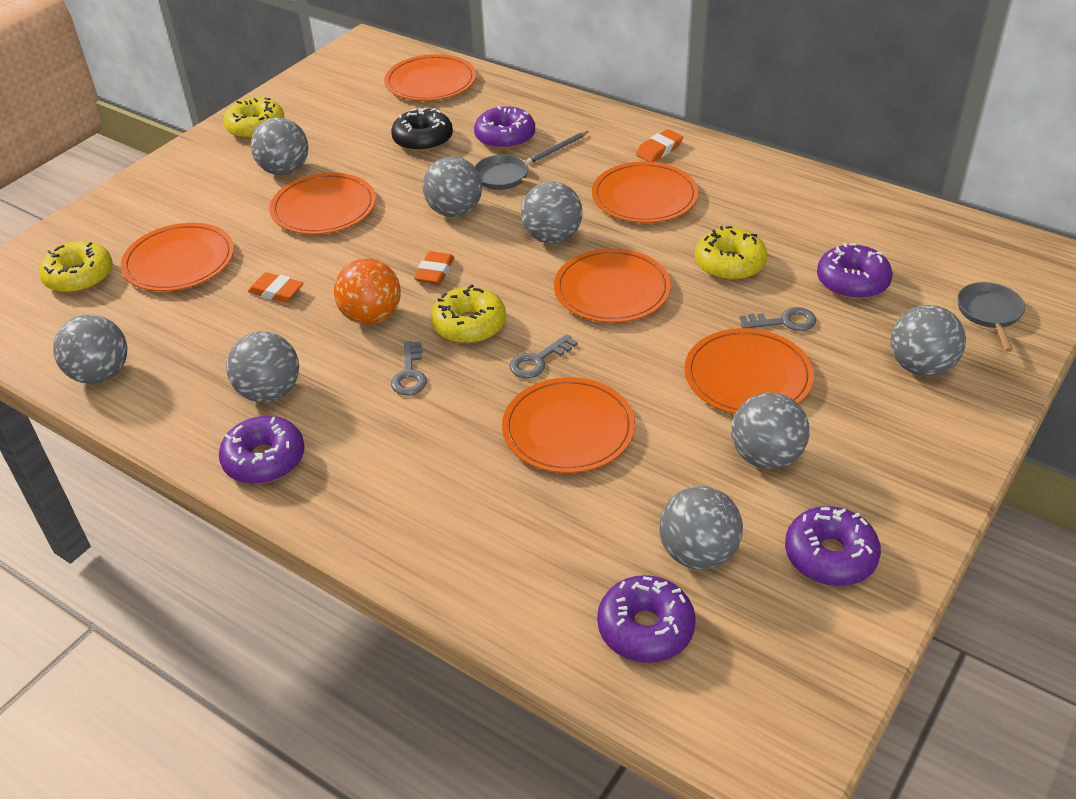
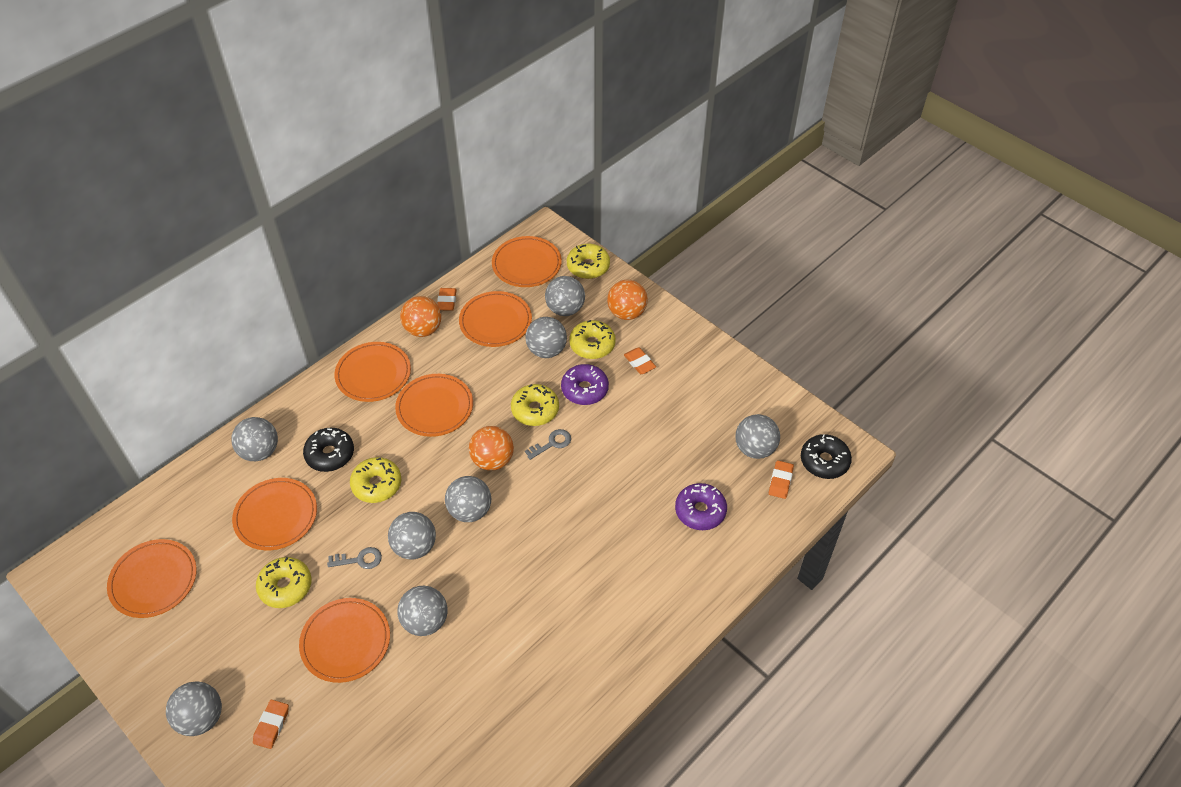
black donut: [391,108,453,152] = 1 -> [303,428,354,472] [801,434,852,479] = 2
grey key: [391,341,427,395] [509,334,578,378] [740,307,816,331] = 3 -> [327,547,382,569] [525,429,571,460] = 2
grey pan: [475,155,543,190] [957,282,1025,352] = 2 -> none = 0
grey pencil: [526,131,589,164] = 1 -> none = 0
orange ball: [334,258,401,325] = 1 -> [400,296,442,337] [469,426,514,471] [607,280,648,320] = 3
orange eraser: [248,272,303,302] [414,251,454,285] [636,129,683,162] = 3 -> [253,700,289,749] [437,288,457,311] [624,347,656,374] [769,460,794,499] = 4
purple donut: [219,416,305,484] [474,106,535,150] [597,575,696,663] [785,506,881,586] [817,243,893,299] = 5 -> [561,364,609,405] [675,483,727,530] = 2
yellow donut: [39,241,112,293] [223,98,284,139] [431,284,506,344] [695,226,767,281] = 4 -> [256,557,312,608] [350,457,401,503] [511,384,559,426] [567,244,610,279] [569,320,616,359] = 5

